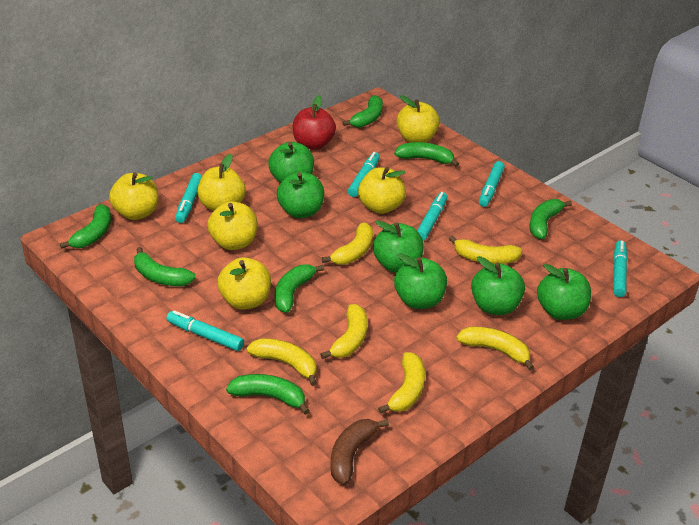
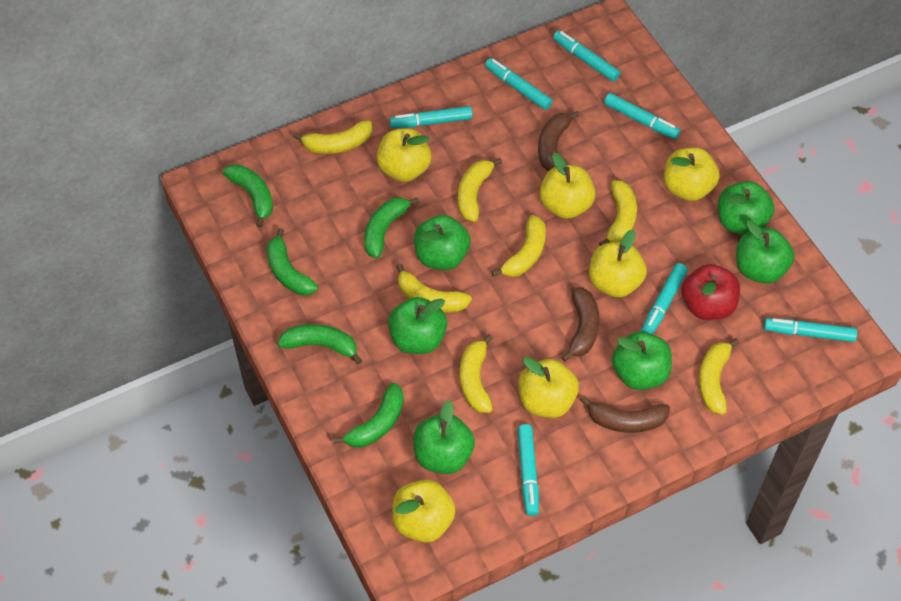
brown banana: [330,419,389,485] = 1 -> [538,111,580,171] [561,287,600,362] [580,396,670,433] = 3
green banana: [60,204,111,249] [134,247,196,286] [226,374,310,415] [275,264,324,313] [342,95,383,128] [394,142,459,167] [530,199,572,239] = 7 -> [222,164,273,228] [267,228,318,295] [277,324,362,365] [333,383,404,448] [364,197,419,259] = 5
turquoise marker: [167,310,244,351] [175,173,202,223] [348,152,380,197] [417,192,448,241] [479,161,505,207] [613,241,628,297] = 6 -> [389,106,473,128] [485,58,553,110] [517,424,539,516] [553,30,620,82] [604,93,680,139] [641,263,688,334] [764,318,858,342] = 7
yellow banana: [247,338,317,386] [320,304,367,359] [322,223,373,265] [378,352,425,414] [449,236,522,264] [456,327,534,370] = 6 -> [293,120,372,154] [396,263,472,312] [458,158,502,222] [460,334,493,413] [491,215,546,277] [599,180,637,246] [699,338,739,415] = 7

